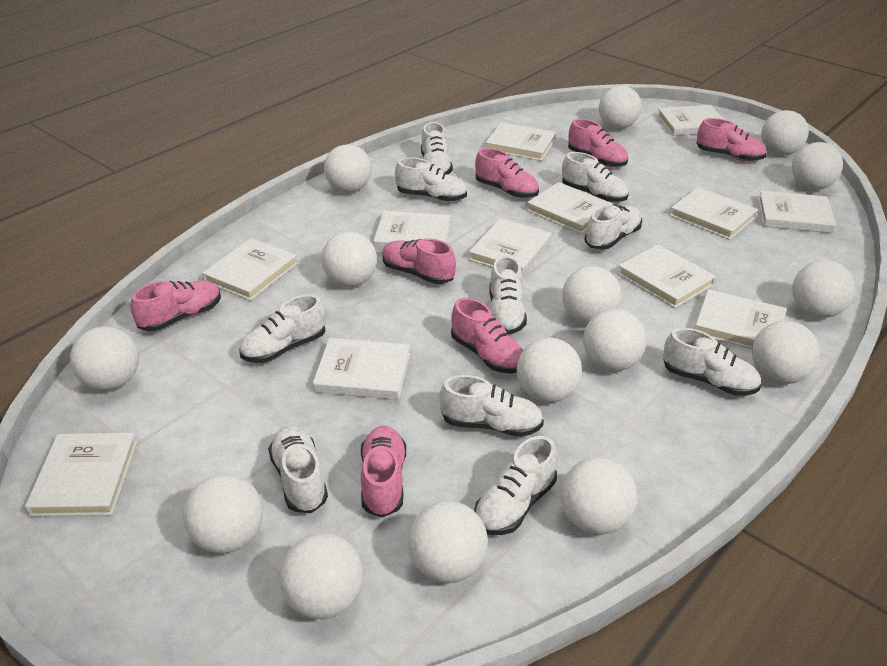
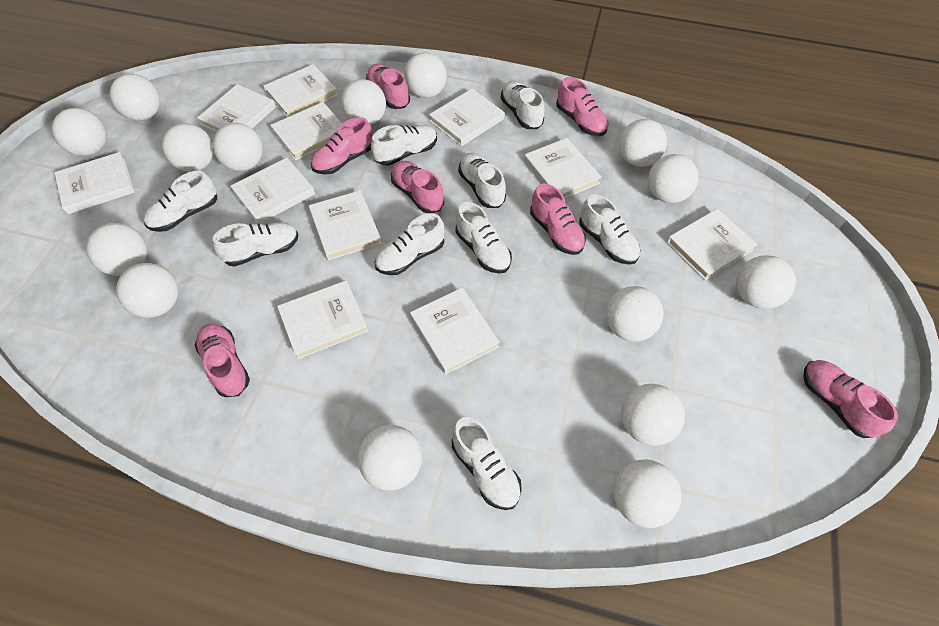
white book: [25,433,137,517] [202,238,298,301] [313,338,410,400] [374,210,450,250] [469,218,552,276] [486,122,556,161] [527,182,613,234] [618,244,716,308] [657,105,724,136] [670,187,758,240] [695,289,787,349] [758,190,836,233] = 12 -> [54,152,135,214] [197,84,276,132] [230,158,315,224] [263,64,338,117] [270,102,342,161] [277,280,368,359] [309,190,382,260] [410,288,500,374] [429,89,505,146] [524,138,602,199] [666,209,757,280] = 11
white shoe: [239,294,326,363] [268,426,328,513] [395,158,467,202] [421,122,453,174] [439,375,544,437] [474,436,557,535] [489,256,527,334] [562,152,629,202] [585,205,642,250] [663,328,761,396] = 10 -> [143,171,217,232] [213,222,298,267] [371,125,437,166] [375,213,445,275] [452,417,522,510] [456,202,512,274] [458,152,506,208] [501,81,545,129] [579,195,641,264] = 9

